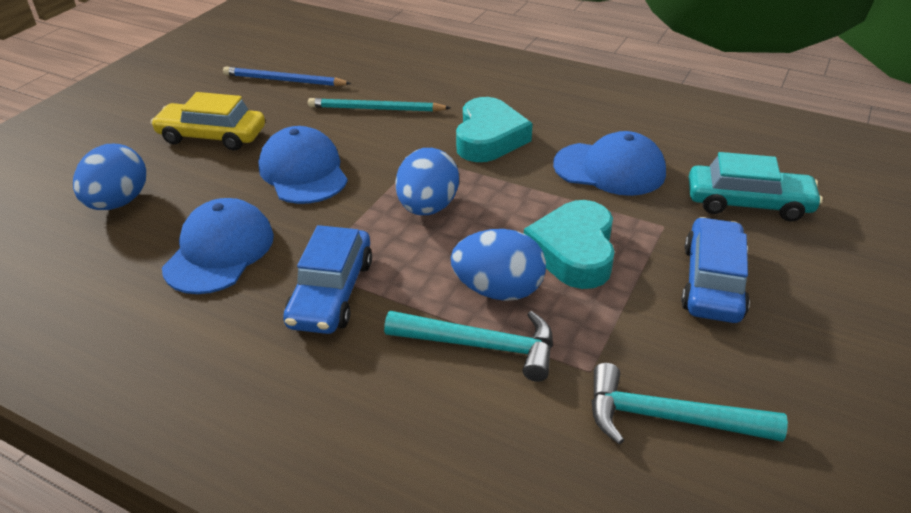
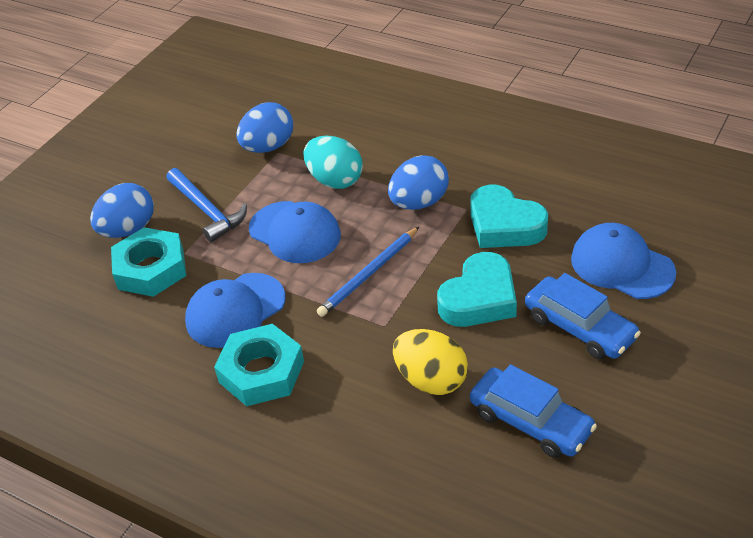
blue hammer: none = 0 -> [167,168,247,242] = 1
turquoise car: [689,152,823,221] = 1 -> none = 0
turquoise egg: none = 0 -> [303,136,363,189] = 1
turquoise hammer: [384,311,553,382] [591,363,788,445] = 2 -> none = 0
turquoise nut: none = 0 -> [111,227,186,297] [214,324,304,406] = 2
turquoise pencil: [308,98,451,112] = 1 -> none = 0
yellow car: [151,92,265,151] = 1 -> none = 0
yellow egg: none = 0 -> [393,329,468,395] = 1

